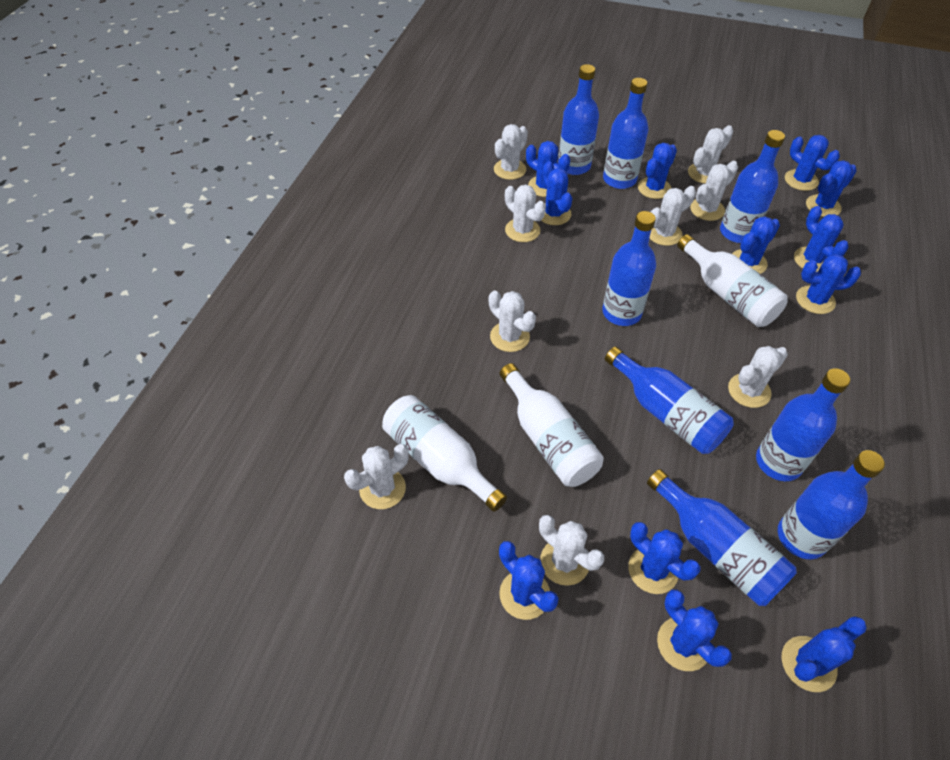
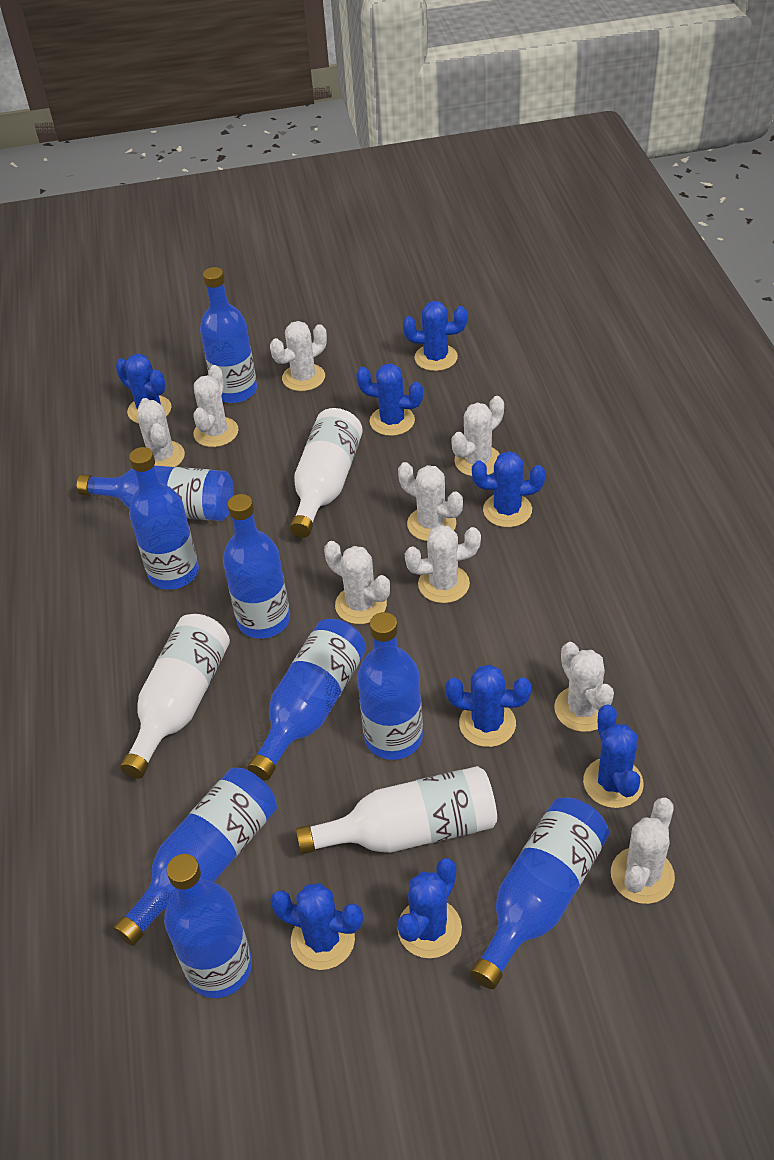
blue bottle: [558,64,599,175] [602,211,656,326] [603,78,648,189] [605,346,734,454] [647,469,797,606] [720,130,785,243] [756,368,850,481] [778,450,885,559] = 8 -> [77,466,234,521] [113,768,277,946] [129,447,199,590] [164,854,252,998] [200,267,257,403] [223,494,290,639] [247,619,366,780] [357,612,423,760] [470,798,609,989] = 9
blue cactus: [499,541,559,620] [526,141,570,197] [541,161,572,225] [628,522,700,594] [638,143,677,199] [657,589,732,671] [732,216,780,274] [781,616,867,692] [785,135,840,191] [794,206,849,272] [796,254,861,314] [806,160,857,217] = 12 -> [116,354,171,424] [270,883,363,970] [356,363,423,436] [397,858,462,958] [403,301,467,371] [445,664,531,747] [472,451,545,527] [583,704,644,808] = 8

